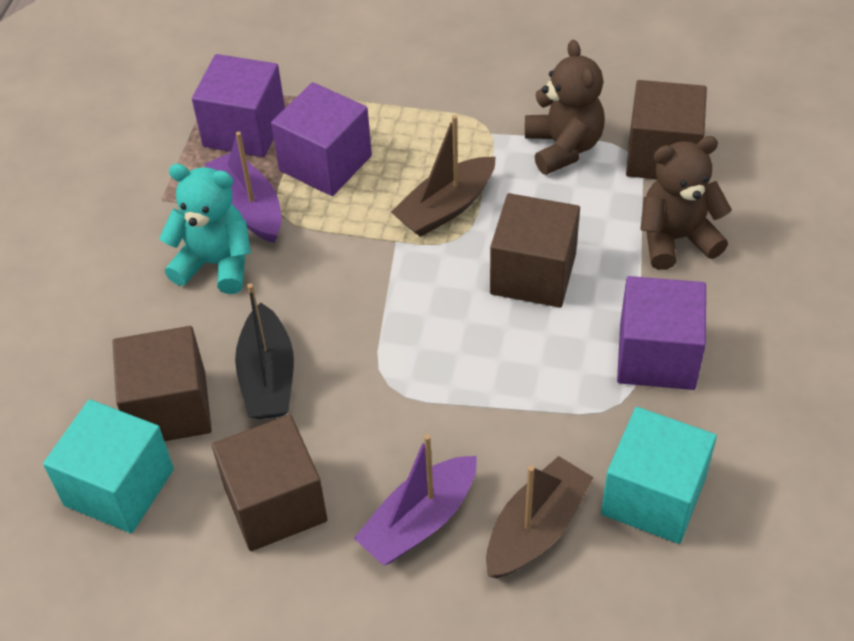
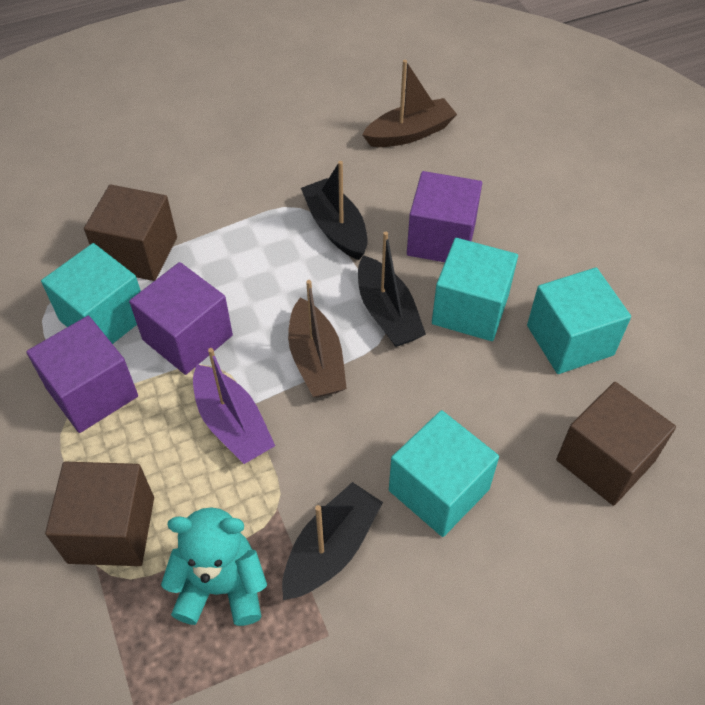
black boat: [235,283,294,419] = 1 -> [282,482,383,600] [301,161,368,260] [358,232,426,347] = 3
brown cube: [113,326,212,441] [212,415,328,551] [490,193,580,308] [626,80,707,179] = 4 -> [45,462,154,566] [84,184,177,281] [556,382,676,506] = 3
brown teddy bear: [525,40,605,175] [640,136,732,270] = 2 -> none = 0
purple boat: [205,131,282,243] [354,434,477,565] = 2 -> [193,348,275,464] = 1
turquoise cube: [43,399,174,533] [601,407,717,544] = 2 -> [41,243,141,344] [389,410,499,537] [432,238,518,341] [527,267,631,374] = 4

